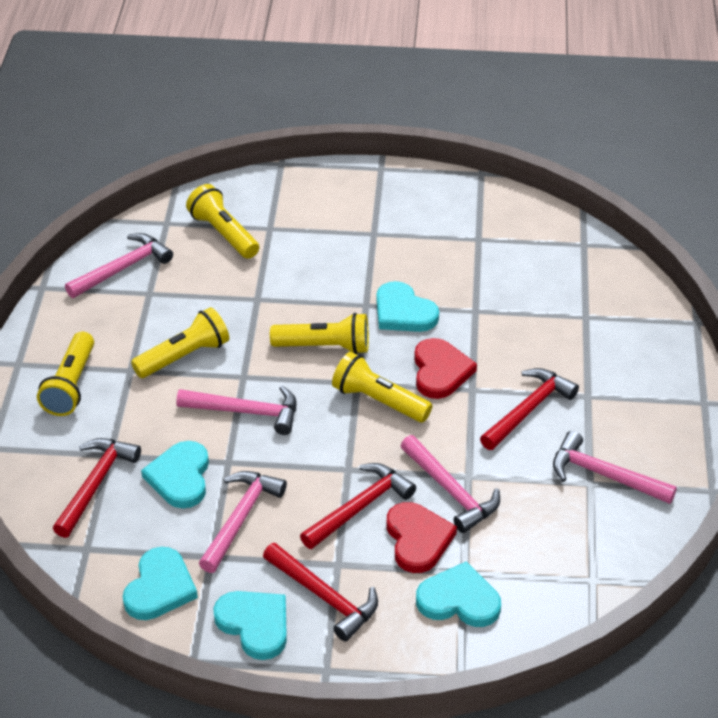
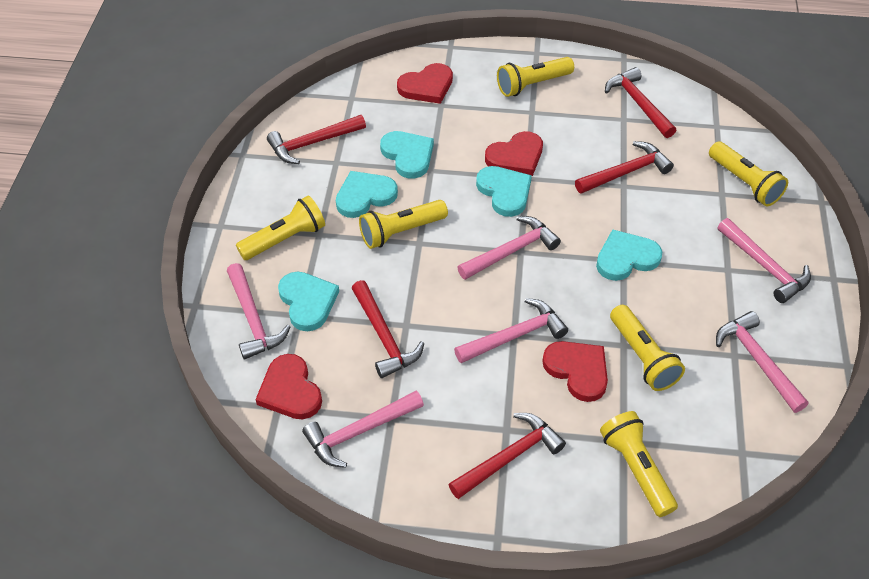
pink hammer: [65,233,173,298] [176,385,296,435] [199,471,287,573] [401,435,500,533] [553,431,677,504] = 5 -> [227,263,290,360] [302,391,424,468] [454,298,568,363] [457,216,561,280] [716,311,809,413] [718,218,811,303] = 6
red hammer: [53,438,141,538] [263,543,378,642] [300,463,416,549] [480,368,579,450] = 4 -> [267,115,366,164] [351,280,424,378] [448,413,566,499] [575,141,674,194] [605,67,676,138] = 5
red heart: [386,502,457,573] [414,338,477,399] = 2 -> [255,354,322,419] [397,63,453,104] [485,131,543,176] [542,341,608,402] = 4
yellow flashlight: [37,332,94,416] [131,307,229,378] [186,184,259,259] [270,313,369,354] [332,352,432,422] = 5 -> [236,196,325,260] [359,200,448,249] [497,57,574,97] [600,411,678,517] [610,305,685,391] [709,141,788,206] = 6

